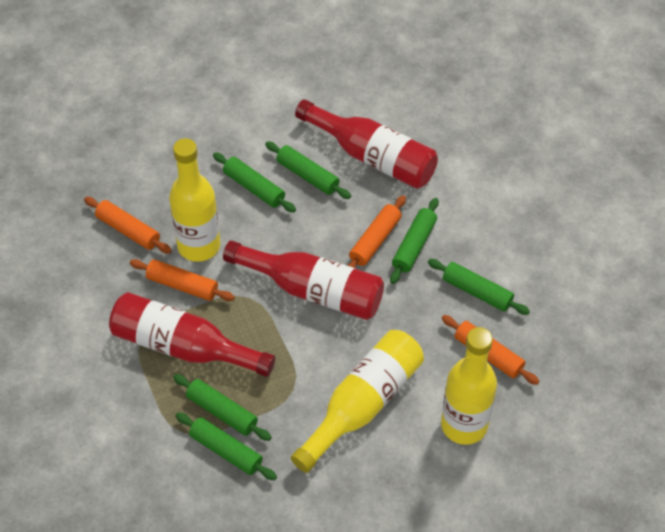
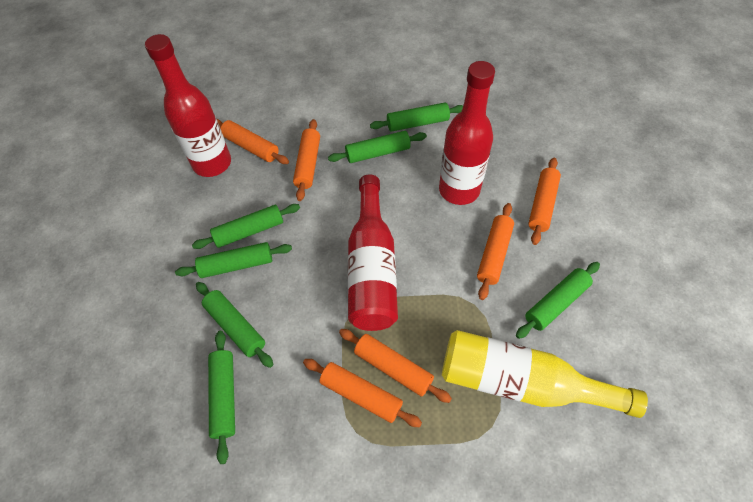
green rolling pin: [173,374,272,441] [176,413,277,480] [213,152,296,212] [265,141,351,199] [390,198,439,284] [428,259,530,315] = 6 -> [175,242,292,278] [192,204,300,249] [196,282,273,368] [208,331,235,464] [328,131,427,163] [370,103,463,132] [516,262,600,339] = 7
orange rolling pin: [84,197,172,254] [130,259,235,301] [347,195,406,268] [442,315,539,385] = 4 -> [217,119,289,164] [293,119,320,201] [303,359,422,427] [339,329,452,403] [477,203,514,300] [528,158,561,245] = 6
yellow bottle: [169,138,221,262] [291,330,424,473] [441,327,497,445] = 3 -> [442,330,648,418] = 1

